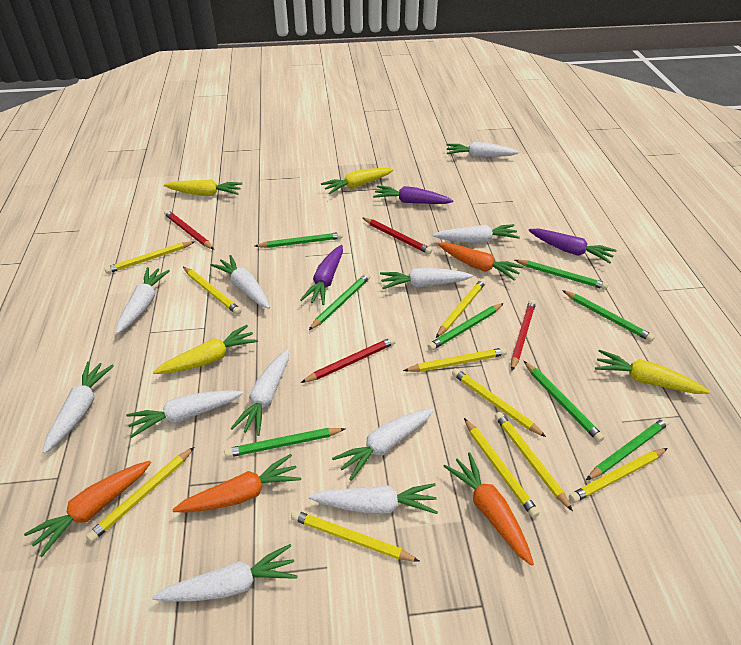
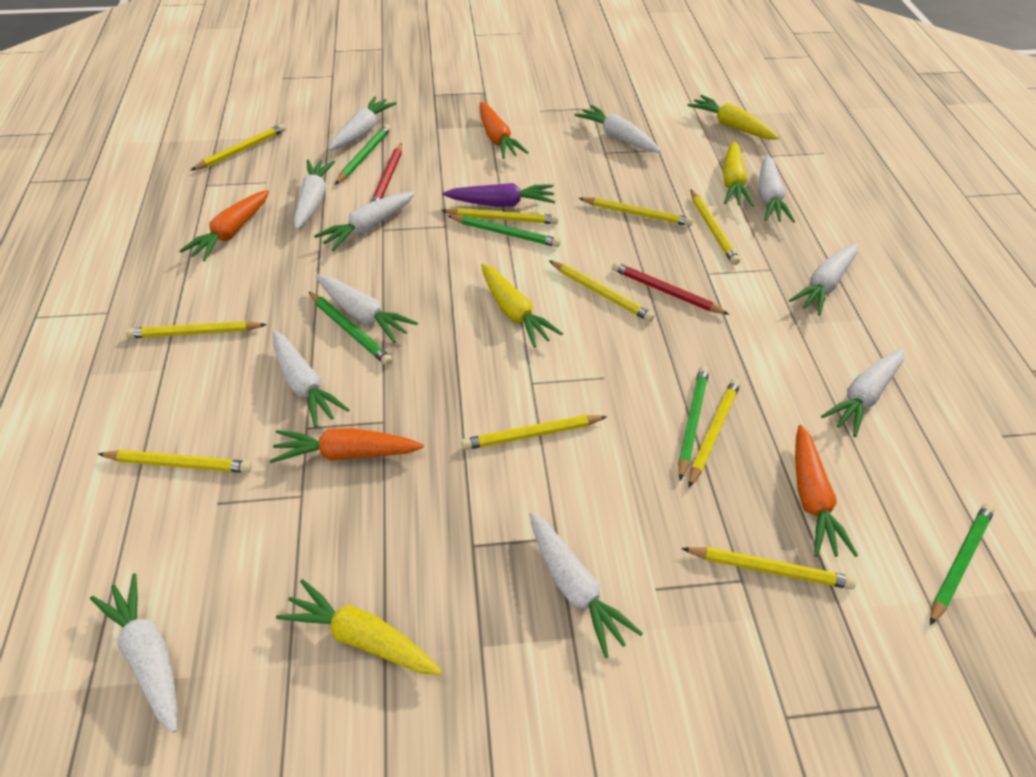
green pencil: [224,428,345,458] [254,232,343,248] [309,273,371,330] [428,303,504,351] [515,260,608,290] [524,361,604,442] [562,290,655,342] [586,417,670,480] = 8 -> [309,292,393,366] [335,124,391,185] [448,215,560,247] [678,366,709,481] [930,503,995,625] = 5
purple carrot: [300,245,343,305] [373,185,453,204] [529,228,617,263] = 3 -> [443,183,555,207] = 1
red pencil: [164,210,214,250] [301,337,396,383] [363,218,432,254] [511,299,536,371] = 4 -> [370,143,402,203] [612,262,730,315] = 2

